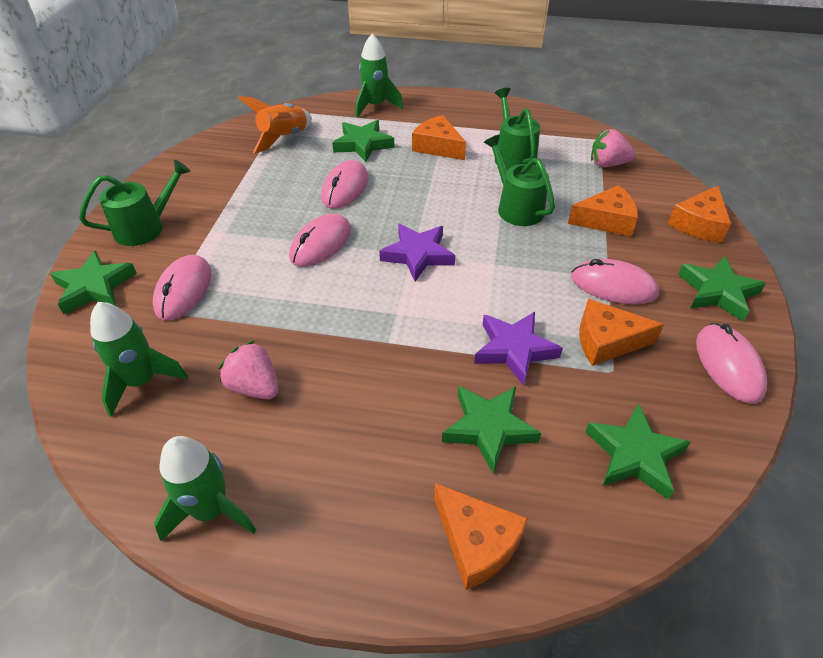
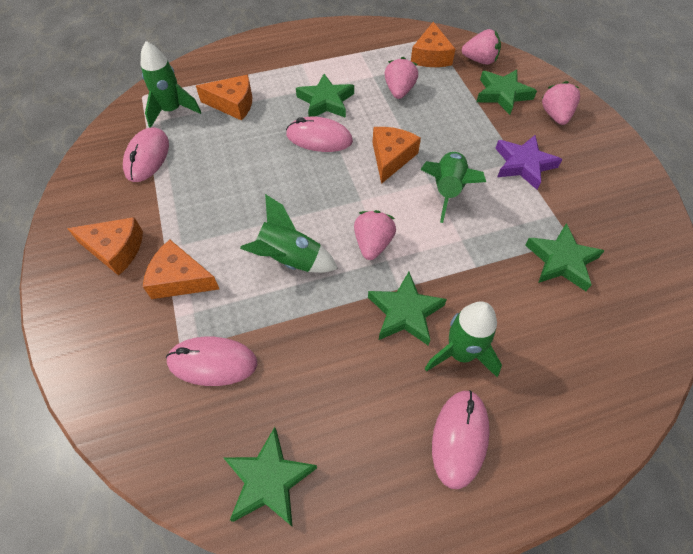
green rocket: [90,302,188,417] [154,436,256,541] [355,34,403,118] = 3 -> [141,41,201,128] [240,194,338,273] [420,151,486,223] [425,301,502,377] = 4
green watering can: [79,160,191,246] [484,135,555,226] [495,88,540,170] = 3 -> none = 0
orange rocket: [238,96,312,153] = 1 -> none = 0
pink mouse: [153,255,211,320] [289,214,351,267] [321,160,368,209] [571,259,659,304] [696,323,767,404] = 5 -> [123,127,169,182] [166,337,257,386] [286,117,353,152] [432,390,490,489] = 4
pink strawberry: [218,341,279,399] [591,129,636,167] = 2 -> [354,210,396,260] [385,57,418,99] [462,29,501,65] [542,81,580,125] = 4
purple star: [379,224,455,281] [474,312,563,386] = 2 -> [495,135,562,190] = 1

